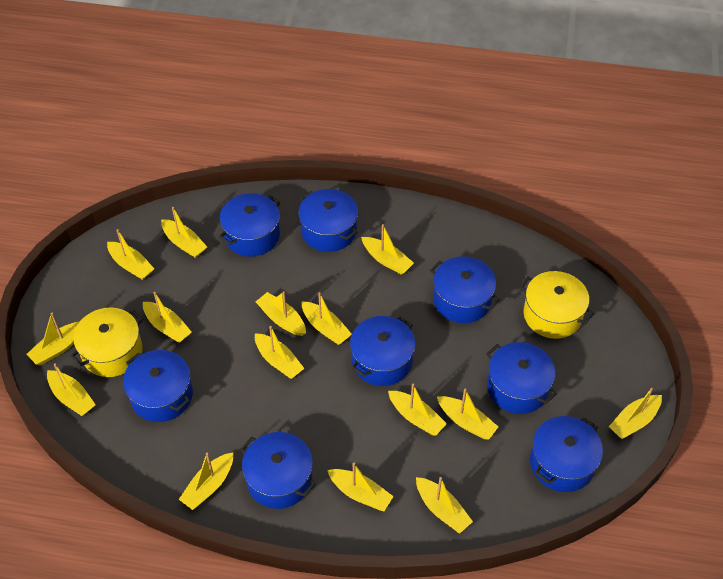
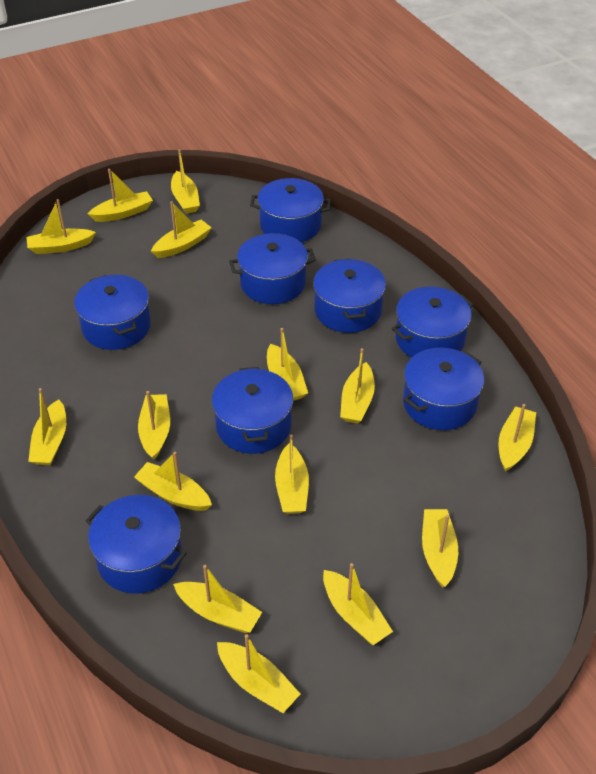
yellow pot: [70,307,143,377] [520,271,594,339] = 2 -> none = 0

